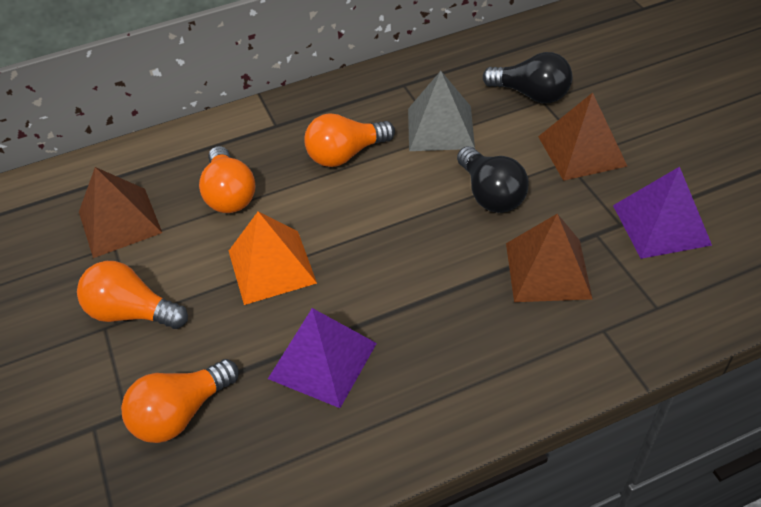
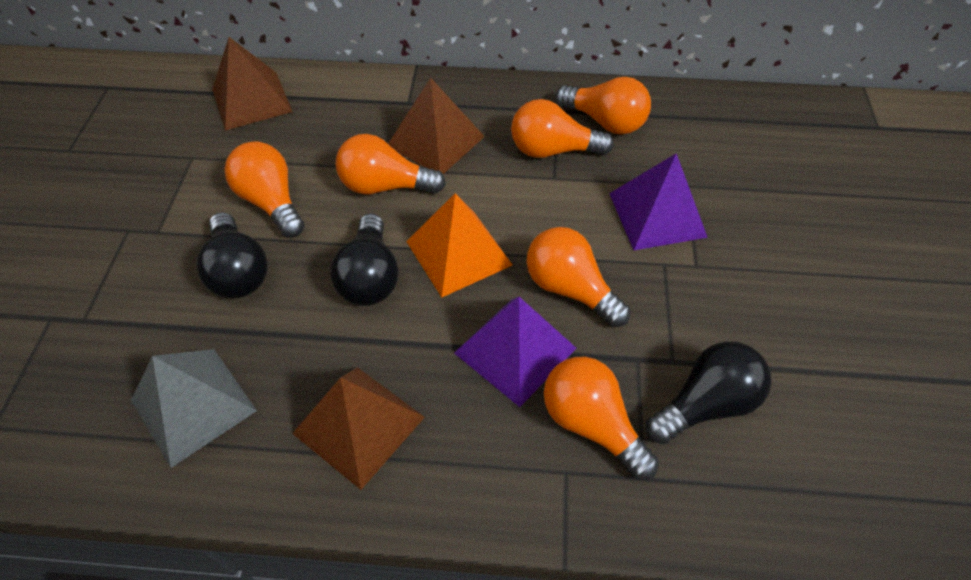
black light bulb: [457,146,529,213] [483,52,573,103] = 2 -> [196,212,268,299] [330,214,398,306] [646,341,771,444] = 3
orange light bulb: [77,261,188,329] [121,359,239,443] [199,146,256,213] [304,113,395,167] = 4 -> [224,141,304,238] [336,134,446,194] [511,99,614,158] [527,227,631,327] [544,357,659,480] [555,77,651,134] = 6

